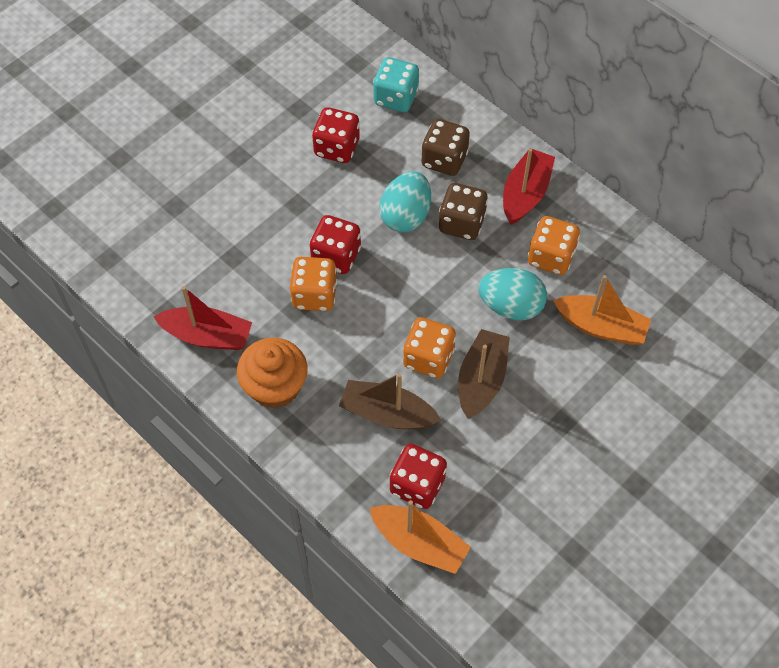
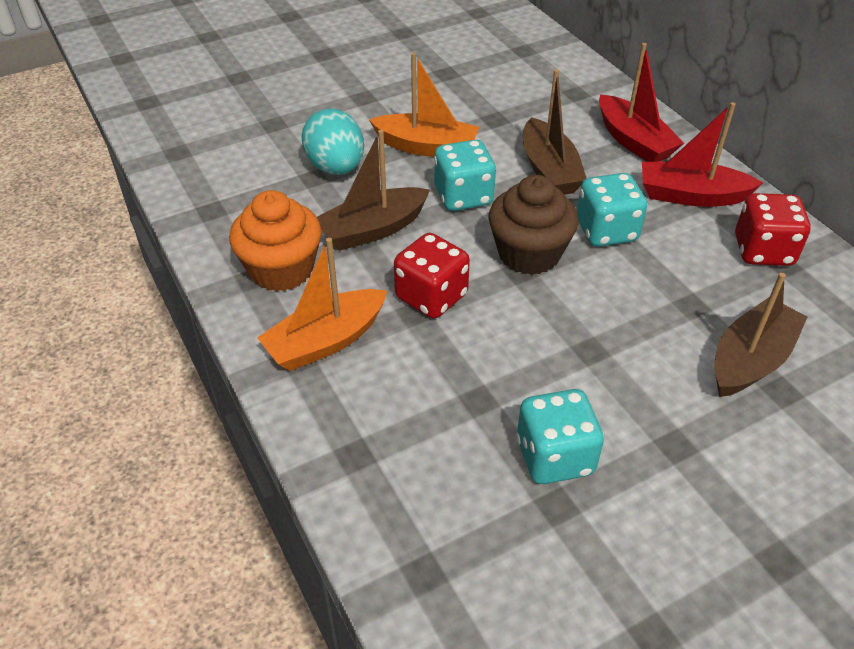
brown boat: [339,373,441,430] [458,329,510,419] = 2 -> [317,130,430,251] [523,69,587,195] [714,273,808,397] = 3
brown cupcake: none = 0 -> [489,175,579,275] = 1
brown dice: [421,119,470,176] [439,183,488,240] = 2 -> none = 0
orange dice: [290,257,337,311] [403,317,456,378] [528,216,580,275] = 3 -> none = 0
red dice: [310,215,361,274] [312,107,360,163] [390,444,447,509] = 3 -> [394,233,470,318] [735,193,811,266] = 2
turquoise dice: [373,57,419,112] = 1 -> [434,140,496,211] [516,389,604,484] [577,173,647,247] = 3
turquoise egg: [379,171,431,232] [478,268,547,320] = 2 -> [302,108,364,175] = 1

